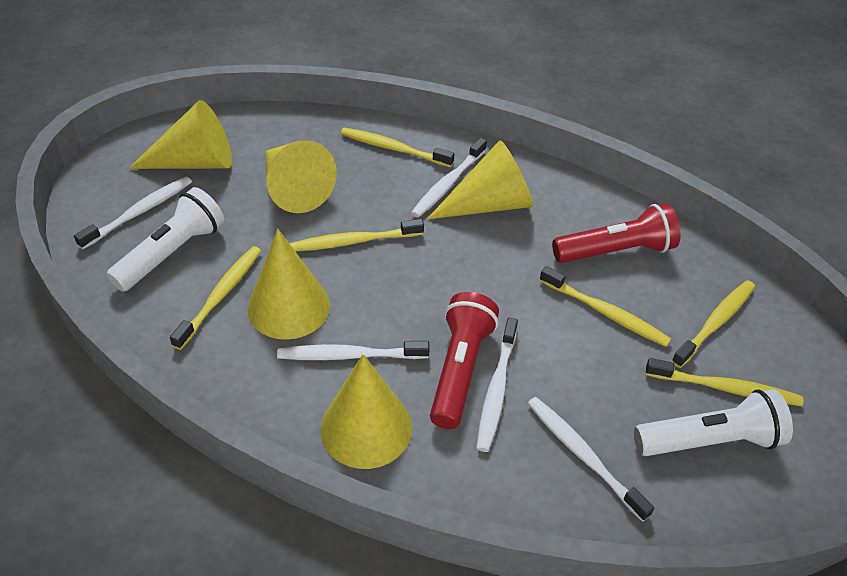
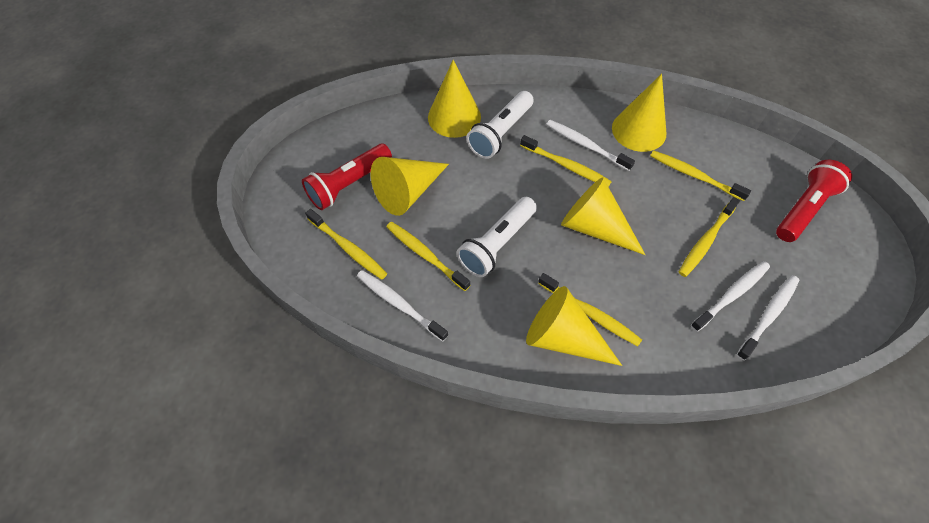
white toothbrush: [74,176,192,249] [277,341,430,360] [411,138,487,217] [476,318,518,452] [527,397,654,522] = 5 -> [357,270,448,342] [546,120,635,171] [691,261,770,332] [736,275,800,360] = 4

